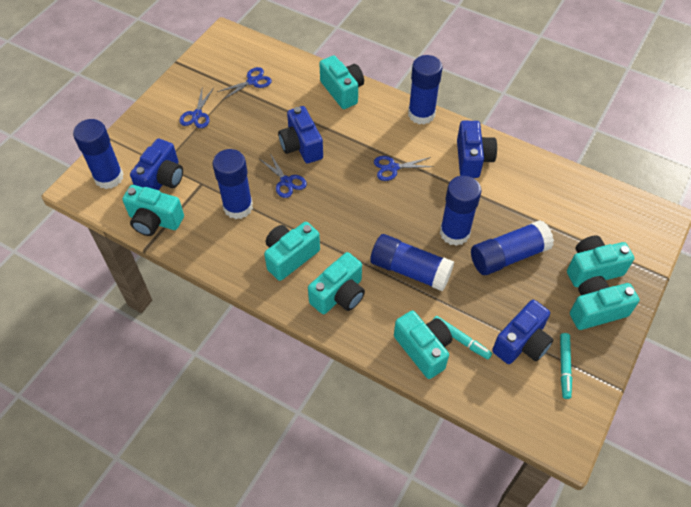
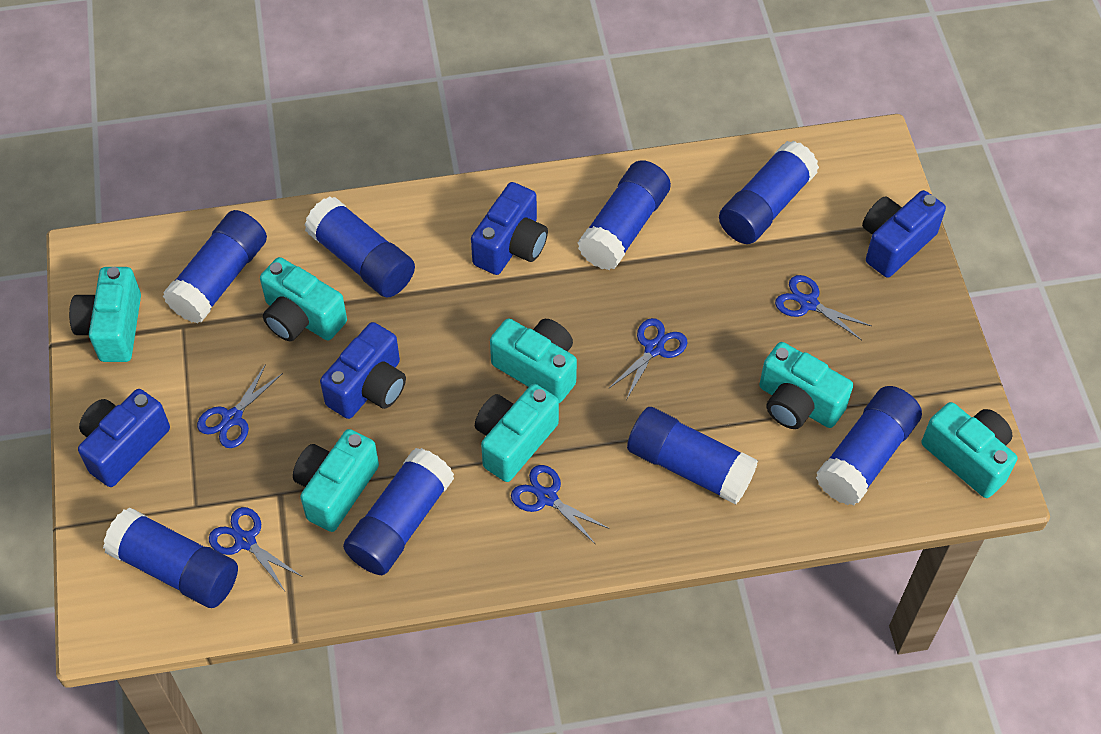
blue glue stick: [73,119,123,189] [213,149,253,219] [370,234,454,291] [408,55,442,125] [440,176,481,246] [471,220,554,275] = 6 -> [103,507,238,608] [163,210,267,324] [304,197,415,297] [343,448,454,575] [578,160,671,270] [627,407,758,505] [719,141,819,244] [816,386,922,505] = 8
blue scissors: [179,88,214,128] [217,67,272,100] [260,153,307,198] [374,156,434,181] = 4 -> [197,364,283,448] [209,507,303,591] [511,465,610,544] [608,318,688,400] [775,275,871,340] = 5
turquoise marker: [433,316,492,359] [560,333,572,399] = 2 -> none = 0

